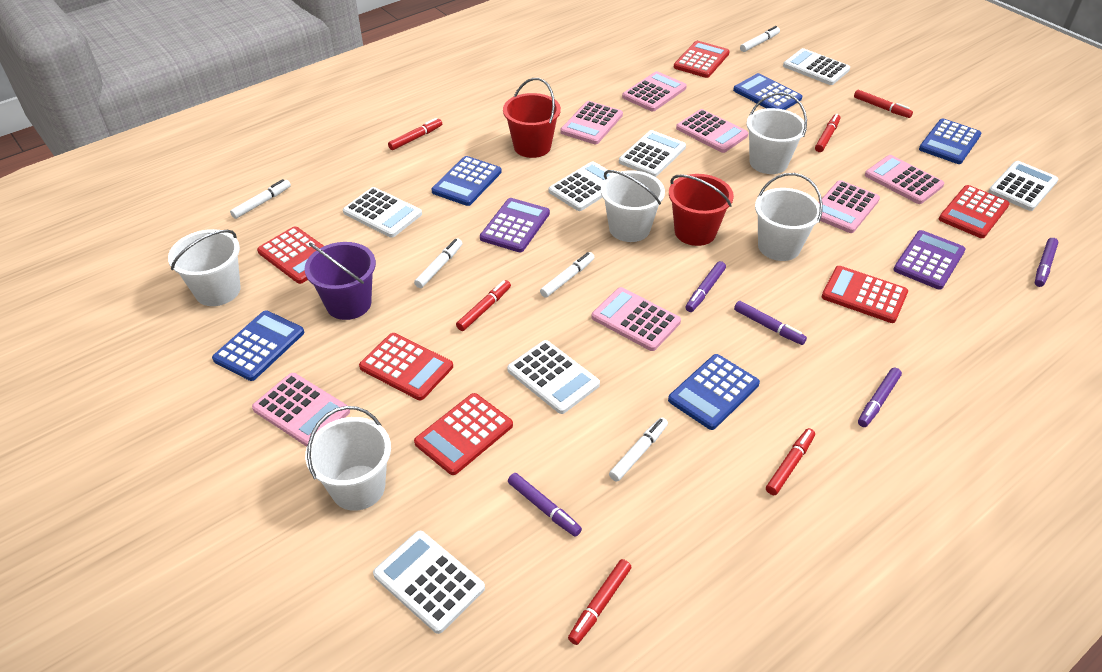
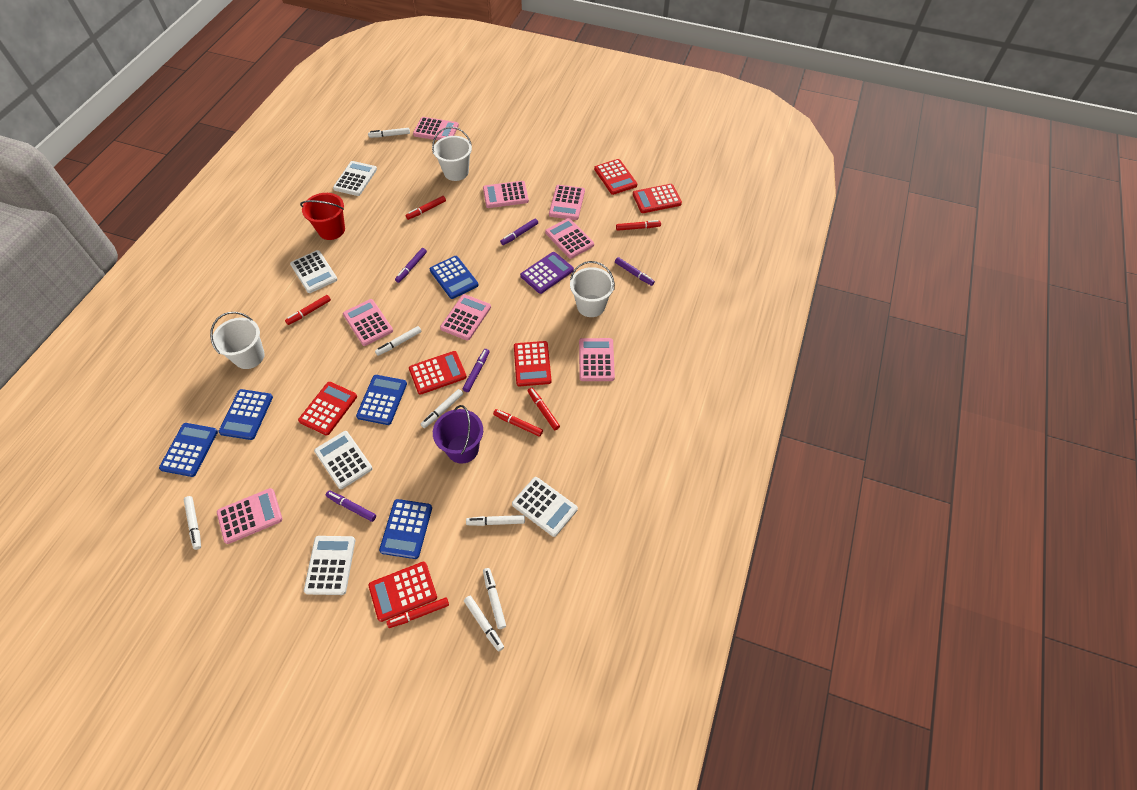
pink calculator: [252,373,350,447] [560,101,623,144] [591,287,681,351] [622,71,687,111] [676,109,748,153] [818,180,880,233] [865,155,944,204] = 7 -> [217,488,283,544] [343,299,393,346] [413,117,459,140] [440,294,491,341] [483,181,529,208] [545,218,594,259] [549,185,585,220] [579,338,615,381] = 8
purple calculator: [480,198,550,252] [893,230,966,290] = 2 -> [520,252,574,294] = 1
red bucket: [503,78,561,158] [669,174,734,246] = 2 -> [300,193,345,240] = 1
white bucket: [168,229,241,306] [305,406,391,511] [601,170,665,242] [747,92,807,174] [755,173,823,261] = 5 -> [210,312,265,369] [432,127,472,181] [570,261,615,317] = 3
white calculator: [343,187,422,238] [373,531,485,634] [507,340,600,414] [549,161,614,211] [619,130,686,177] [783,48,850,85] [988,161,1058,211] = 7 -> [290,250,338,293] [304,536,355,595] [314,431,373,489] [333,161,377,196] [512,477,578,537] = 5
white marker: [230,179,291,219] [414,238,462,288] [540,252,595,298] [609,417,668,482] [740,26,780,52] = 5 -> [184,496,201,550] [368,128,410,138] [375,326,422,356] [421,389,463,428] [464,596,504,652] [466,515,525,526] [483,568,506,629] = 7

